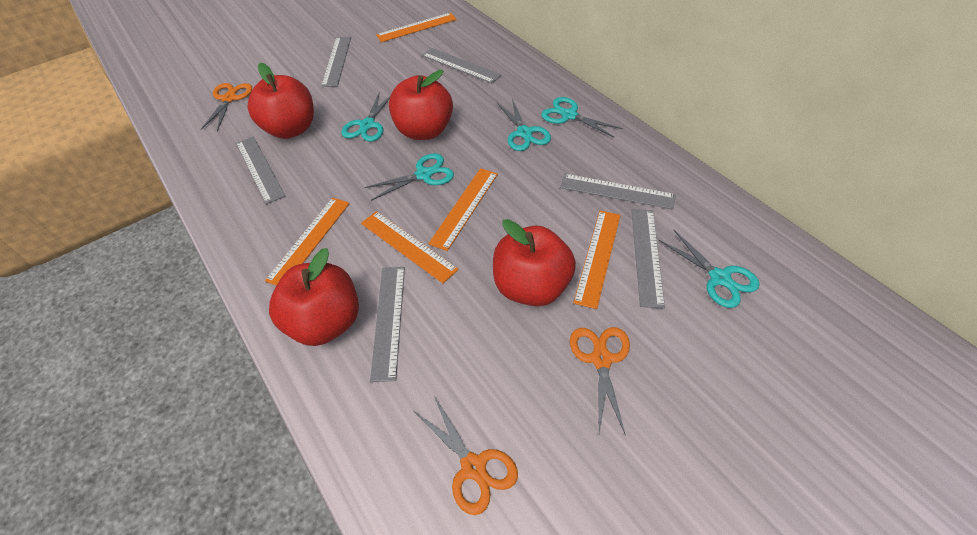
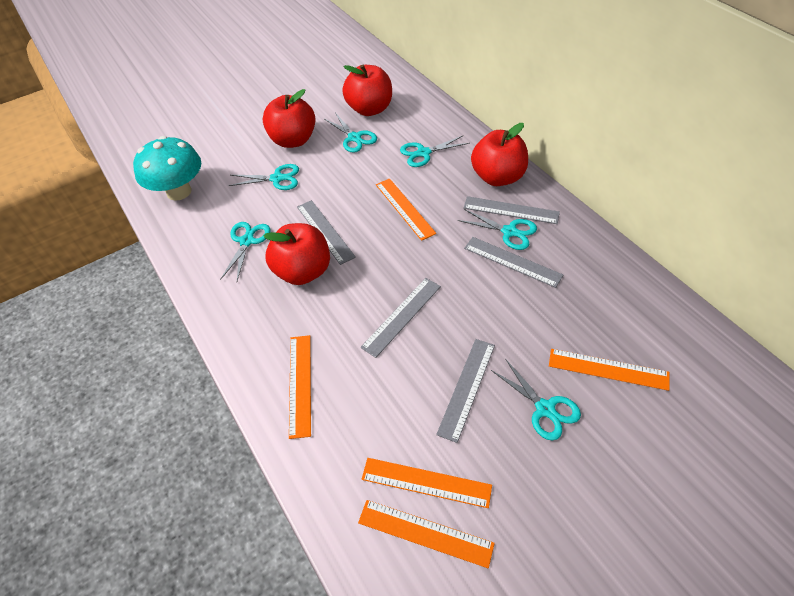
grey ruler: [236,136,285,204] [321,37,351,87] [370,267,405,382] [422,48,502,84] [560,174,676,210] [632,209,665,308] = 6 -> [297,200,356,265] [360,278,441,358] [436,339,495,443] [464,196,560,224] [464,237,563,288] = 5
orange scissors: [201,83,252,131] [414,396,518,515] [570,327,630,436] = 3 -> none = 0
turquoise mushroom: none = 0 -> [133,136,201,201] = 1
turquoise scissors: [341,91,391,142] [365,153,454,201] [497,99,551,151] [541,97,623,138] [659,229,760,308] = 5 -> [220,222,270,281] [228,164,299,190] [324,113,377,153] [400,136,470,167] [457,209,537,250] [491,359,581,441] = 6

